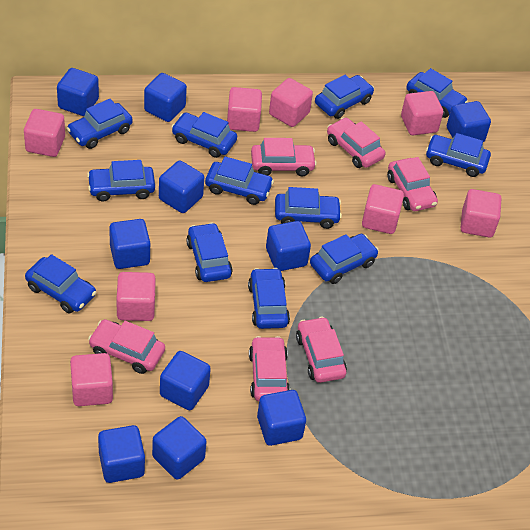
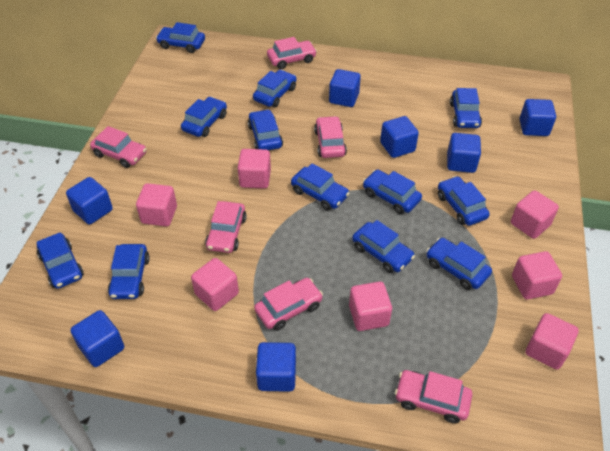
blue cube: [57,68,99,116] [98,425,145,483] [109,219,150,269] [144,73,187,122] [152,416,207,480] [159,160,204,213] [160,351,211,410] [257,390,306,446] [266,221,311,271] [447,101,491,142] = 10 -> [66,177,113,224] [70,310,124,367] [256,342,296,392] [329,69,361,107] [380,116,419,158] [447,133,481,173] [520,99,556,136] = 7
pink cube: [24,109,65,157] [70,353,113,406] [117,272,156,321] [227,87,262,132] [269,78,313,127] [362,184,404,234] [401,91,443,135] [461,189,501,238] = 8 -> [136,183,177,226] [191,258,239,311] [238,149,271,189] [349,282,392,331] [511,190,559,239] [512,251,562,299] [526,313,579,370] = 7

